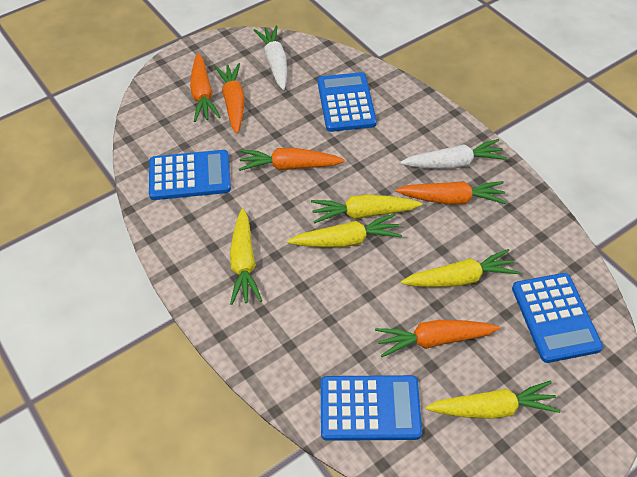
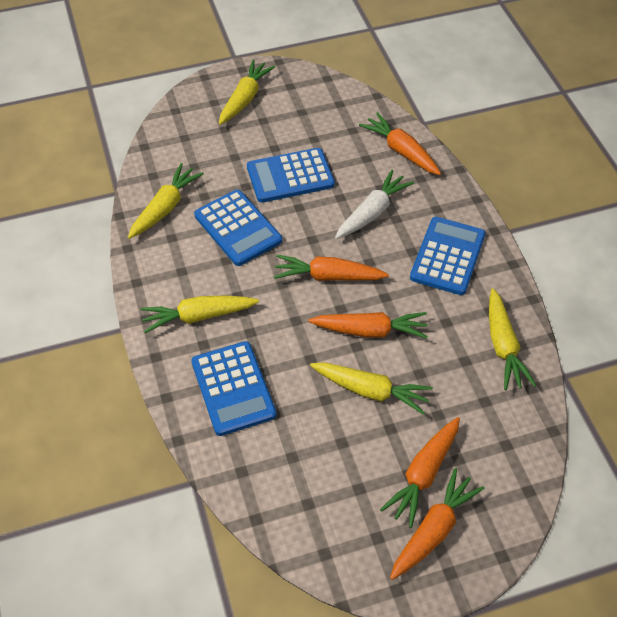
white carrot: [254,25,287,90] [400,139,507,169] = 2 -> [335,170,414,239] = 1

